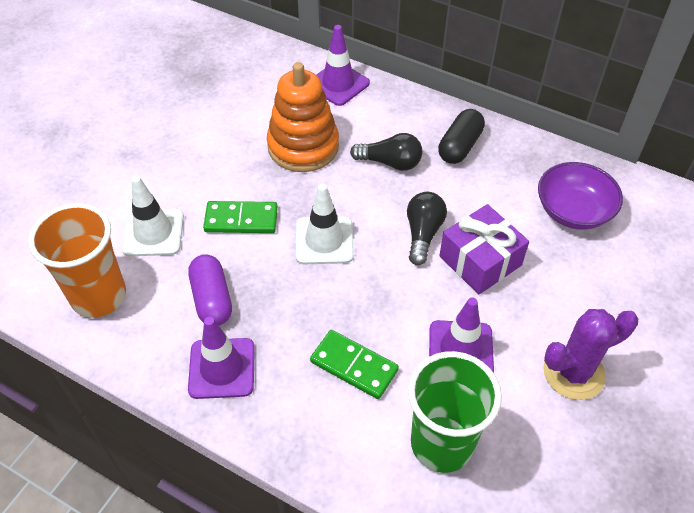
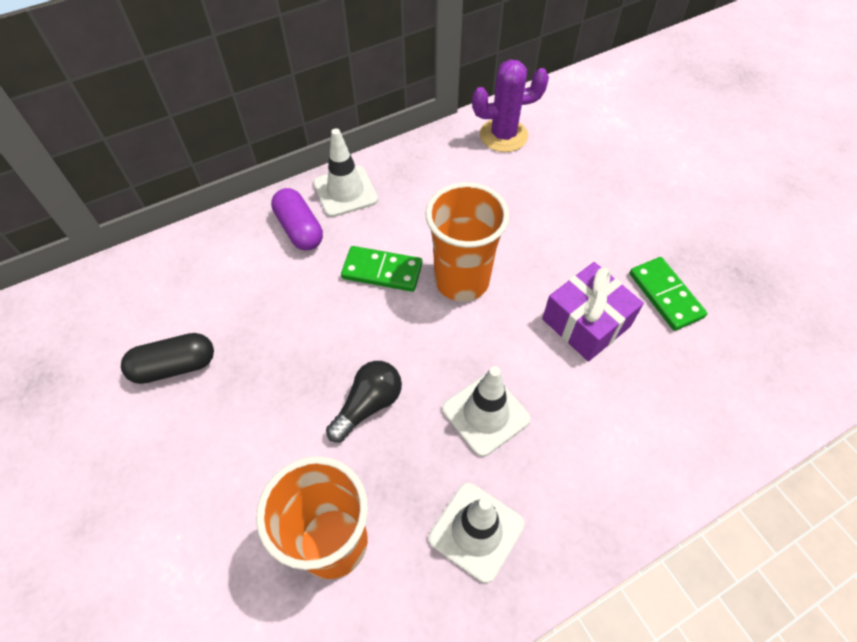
black light bulb: [350,133,422,171] [407,192,447,265] = 2 -> [326,361,402,442] = 1
green cup: [408,351,502,473] = 1 -> none = 0
orange cup: [28,203,126,318] = 1 -> [256,456,368,579] [425,182,509,302] = 2
orange stacking toy: [267,62,339,172] = 1 -> none = 0
purple bowl: [538,162,623,230] = 1 -> none = 0
purple traffic cone: [188,317,255,399] [316,25,370,106] [429,297,494,373] = 3 -> none = 0
white traffic cone: [122,176,184,256] [296,184,354,264] = 2 -> [313,128,378,217] [429,483,525,583] [442,366,531,457] = 3

